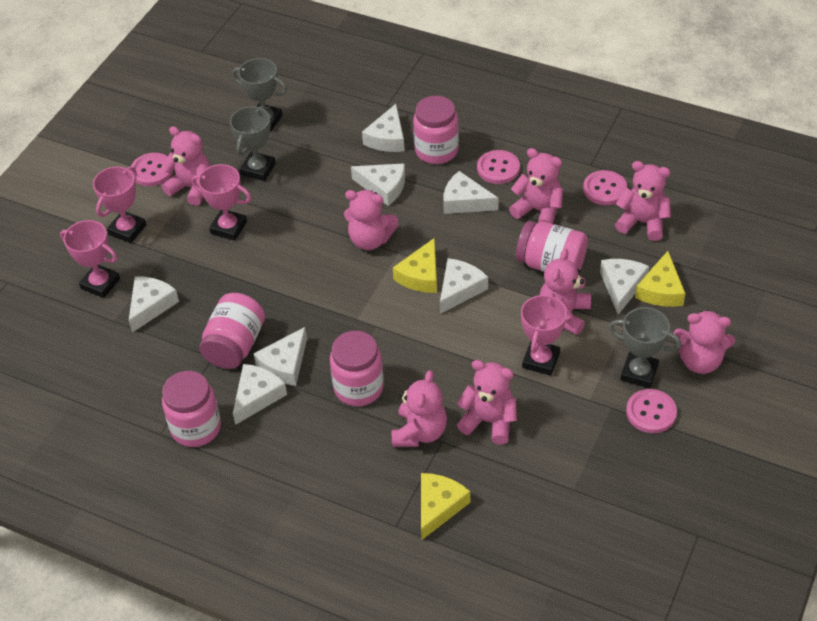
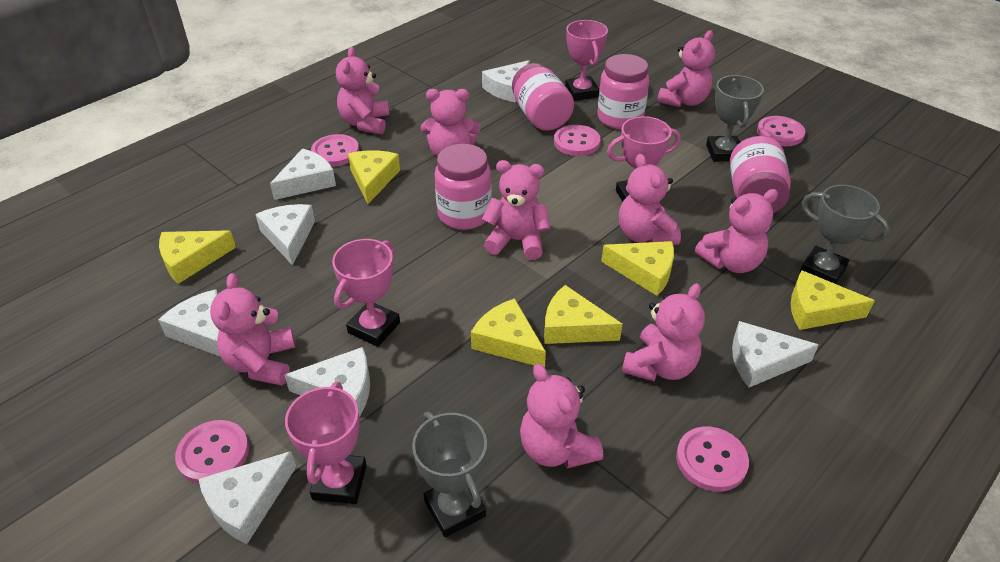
pink button: [131,153,173,186] [477,150,520,184] [583,170,627,205] [626,389,677,433] = 4 -> [175,420,249,484] [311,134,359,166] [554,125,601,156] [676,426,749,492] [757,116,805,146] = 5
pink jar: [162,371,221,447] [199,293,265,369] [330,331,384,406] [413,96,459,164] [516,221,588,272] = 5 -> [435,144,492,230] [512,63,574,131] [597,54,649,129] [730,136,791,213] = 4
pink teddy bear: [161,126,210,206] [344,190,398,250] [392,370,447,447] [457,360,517,445] [509,148,563,224] [540,249,591,335] [615,161,671,241] [673,310,735,374] = 8 -> [210,273,295,386] [336,47,389,134] [421,89,481,157] [482,160,550,260] [520,364,603,469] [619,154,681,245] [622,283,705,382] [657,30,715,107] [695,189,778,273] = 9
white cheese: [129,276,179,333] [233,364,287,425] [253,327,307,386] [351,163,405,206] [362,104,405,152] [440,258,488,314] [443,171,498,214] [600,259,649,315] = 8 -> [158,289,220,356] [198,451,296,544] [255,204,315,266] [270,148,336,200] [284,347,370,417] [482,60,530,102] [732,321,819,387] = 7
yellow cheese: [393,238,437,293] [421,473,470,540] [635,251,686,307] = 3 -> [159,230,236,284] [348,150,400,204] [471,298,546,367] [544,285,623,344] [601,241,674,296] [791,270,875,330] = 6

